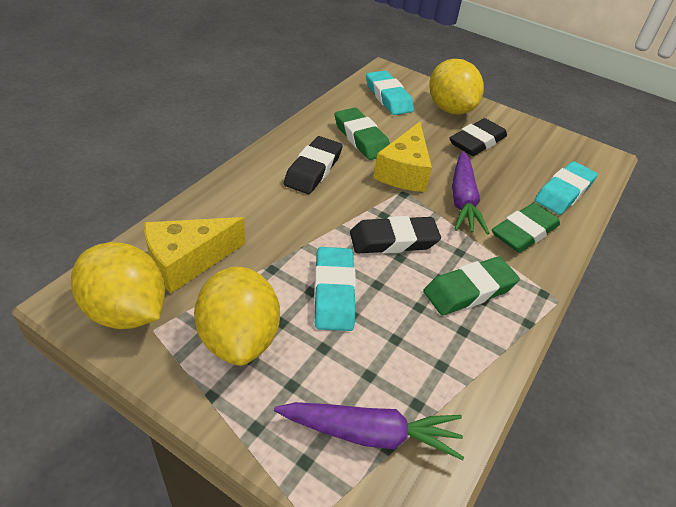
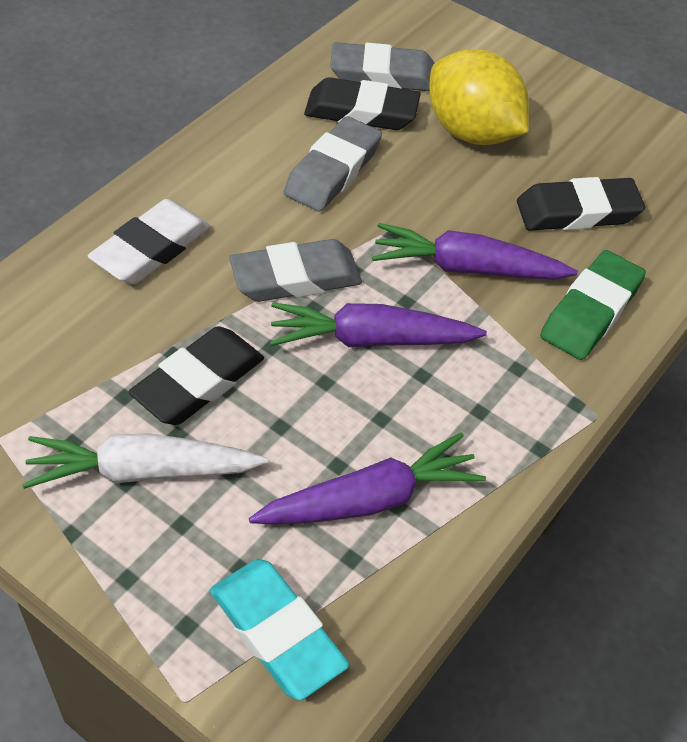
green eraser: [334,108,390,160] [423,257,520,315] [492,203,560,253] = 3 -> [540,250,646,360] = 1
grey eraser: none = 0 -> [229,239,362,302] [284,116,382,212] [330,42,435,91] = 3
purple carrot: [274,402,464,460] [452,151,490,234] = 2 -> [249,432,486,525] [270,302,487,347] [372,223,578,280] = 3
turquoise eraser: [314,247,356,331] [366,71,414,115] [535,161,598,215] = 3 -> [210,559,349,701] = 1
white carrot: none = 0 -> [22,433,268,489] = 1
white eraser: none = 0 -> [88,199,210,284] = 1
yellow cheese: [144,217,245,294] [373,122,432,192] = 2 -> none = 0
yellow lemon: [71,242,165,329] [194,267,280,366] [429,59,484,114] = 3 -> [429,49,529,145] = 1

